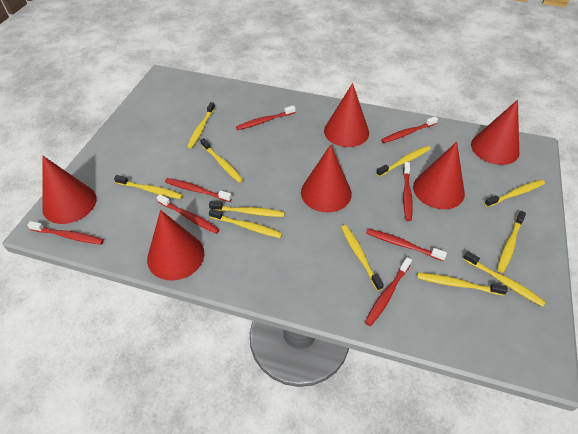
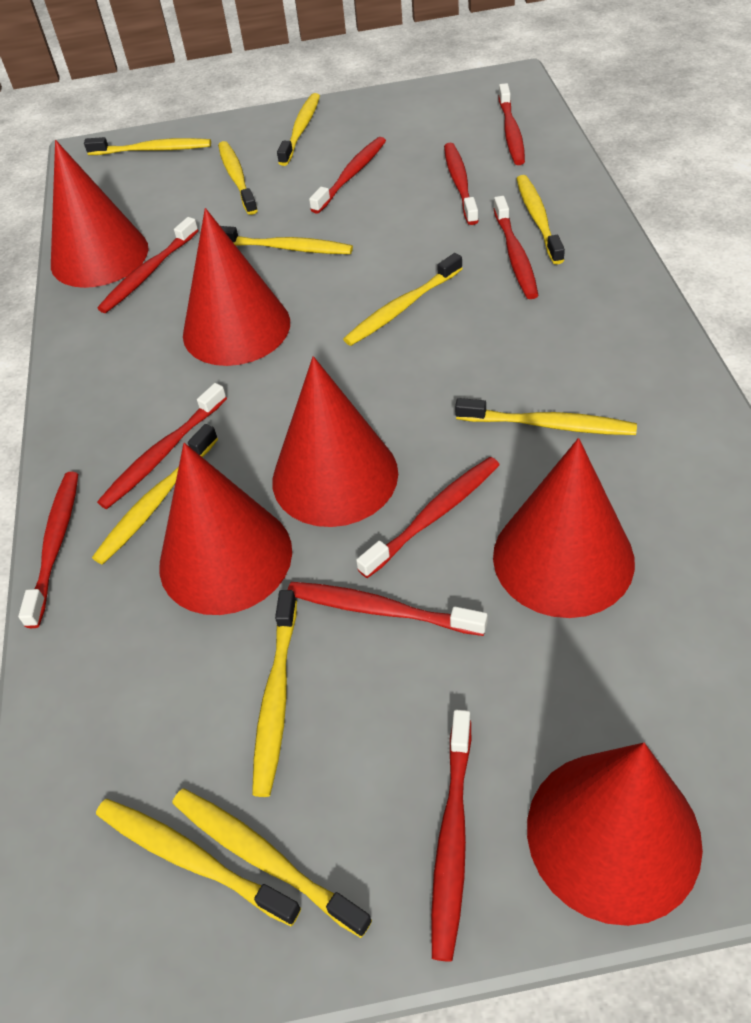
red toothbrush: [27,221,104,245] [157,194,220,234] [165,178,232,202] [236,105,295,130] [365,257,412,326] [366,229,447,261] [381,116,438,143] [403,162,413,221] = 8 -> [18,472,78,628] [97,217,199,313] [97,383,227,509] [288,582,488,636] [309,137,386,214] [356,457,499,578] [431,710,471,962] [444,143,479,225] [494,196,538,299] [498,83,525,165] = 10

